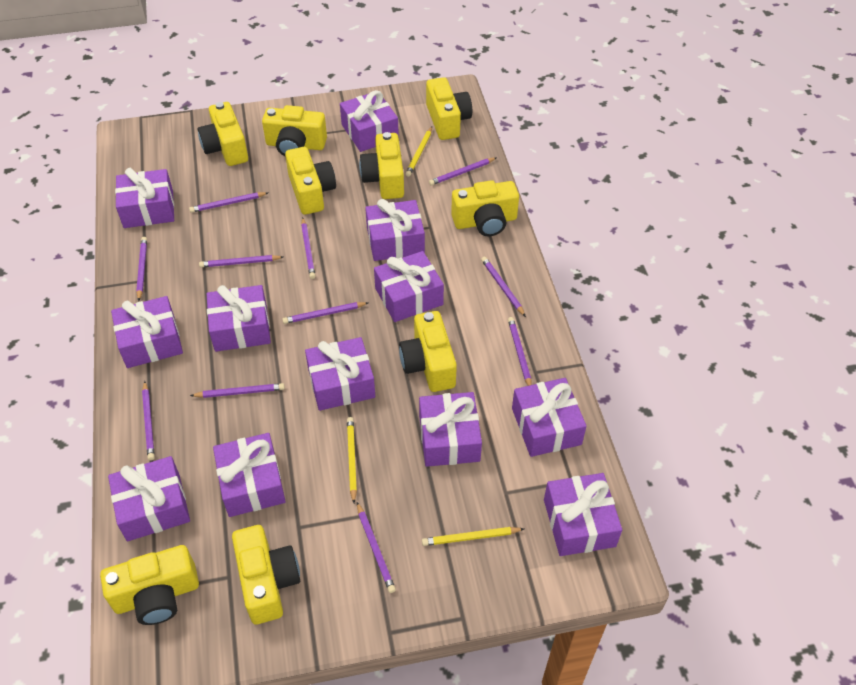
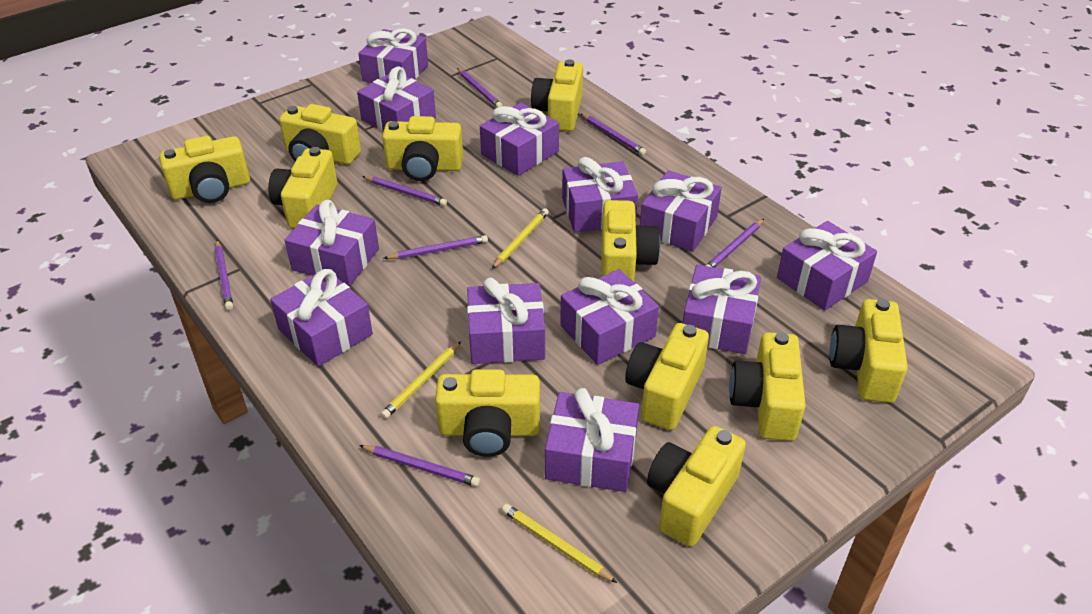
purple pencil: [136,237,147,301] [142,381,155,461] [189,192,268,213] [190,383,285,398] [199,255,283,267] [282,302,368,324] [301,218,315,279] [357,502,396,593] [429,157,497,185] [481,257,526,317] [508,317,532,386] = 11 -> [215,240,233,310] [359,445,480,487] [362,176,447,206] [384,235,488,259] [457,68,503,108] [581,114,646,155] [705,219,764,267] = 7
yellow camera: [100,545,199,625] [198,102,248,166] [232,525,300,624] [262,105,327,156] [285,147,336,215] [359,132,404,199] [399,311,457,392] [426,77,472,140] [451,180,519,236] = 9 -> [159,136,250,203] [268,147,337,229] [279,104,361,165] [382,116,463,181] [435,369,540,457] [531,59,583,132] [601,200,660,282] [625,323,709,430] [647,426,746,547] [729,332,806,441] [829,299,908,403] = 11

